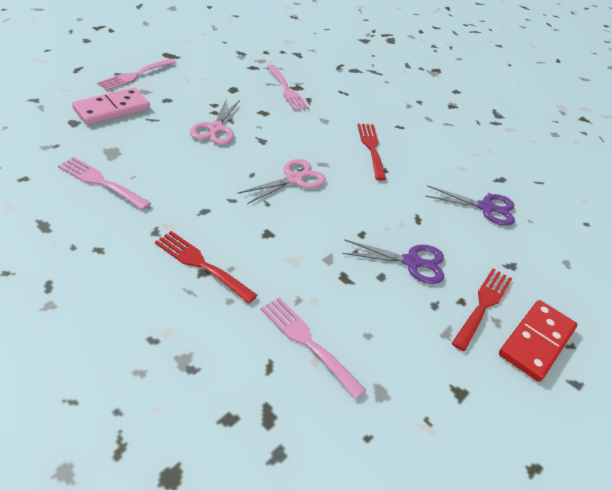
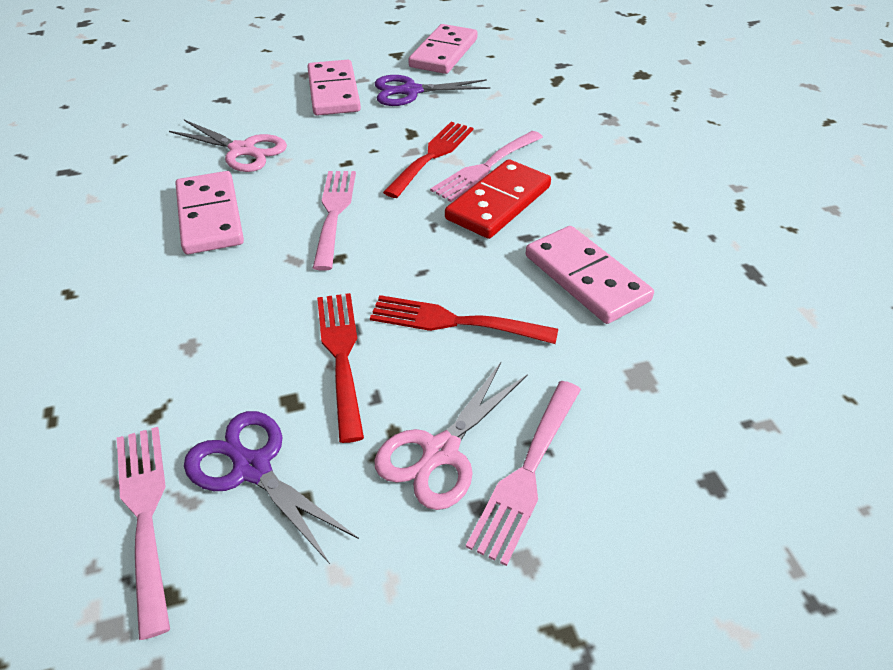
pink domino: [72,88,150,125] = 1 -> [176,171,244,254] [307,60,361,116] [408,24,477,74] [526,226,654,324] = 4

